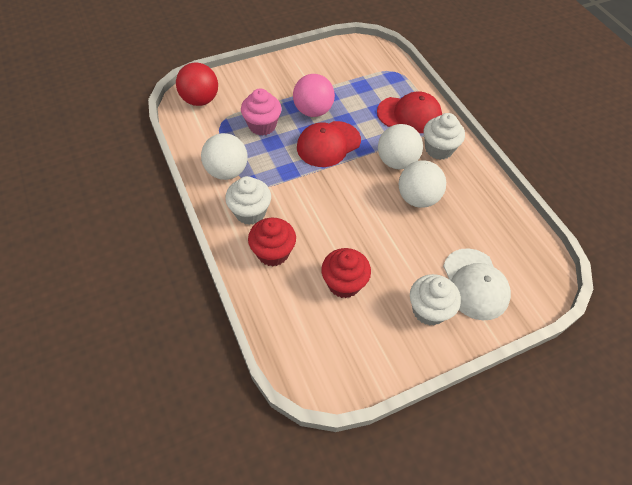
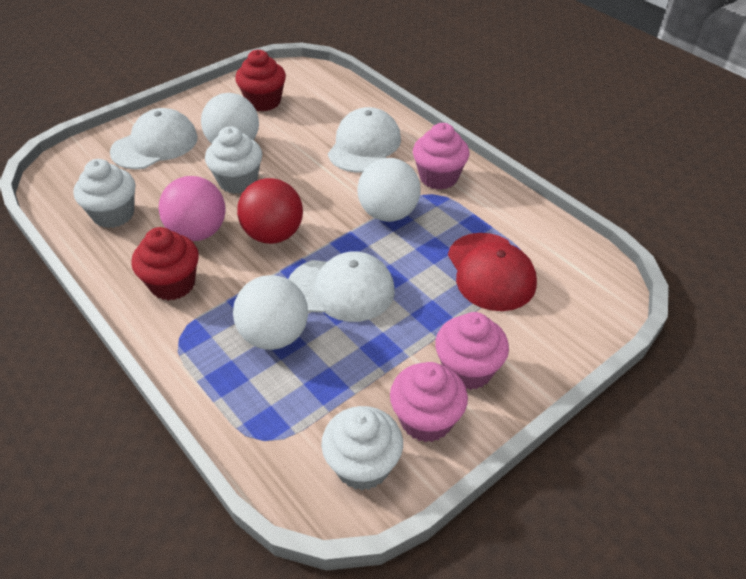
pink cupcake: [241,88,282,135] = 1 -> [390,362,468,442] [413,123,469,190] [435,312,509,390] = 3
red cap: [297,121,361,167] [377,91,442,133] = 2 -> [448,233,537,311] = 1
white cap: [443,248,511,320] = 1 -> [110,108,198,169] [288,251,395,322] [328,107,401,173] = 3

